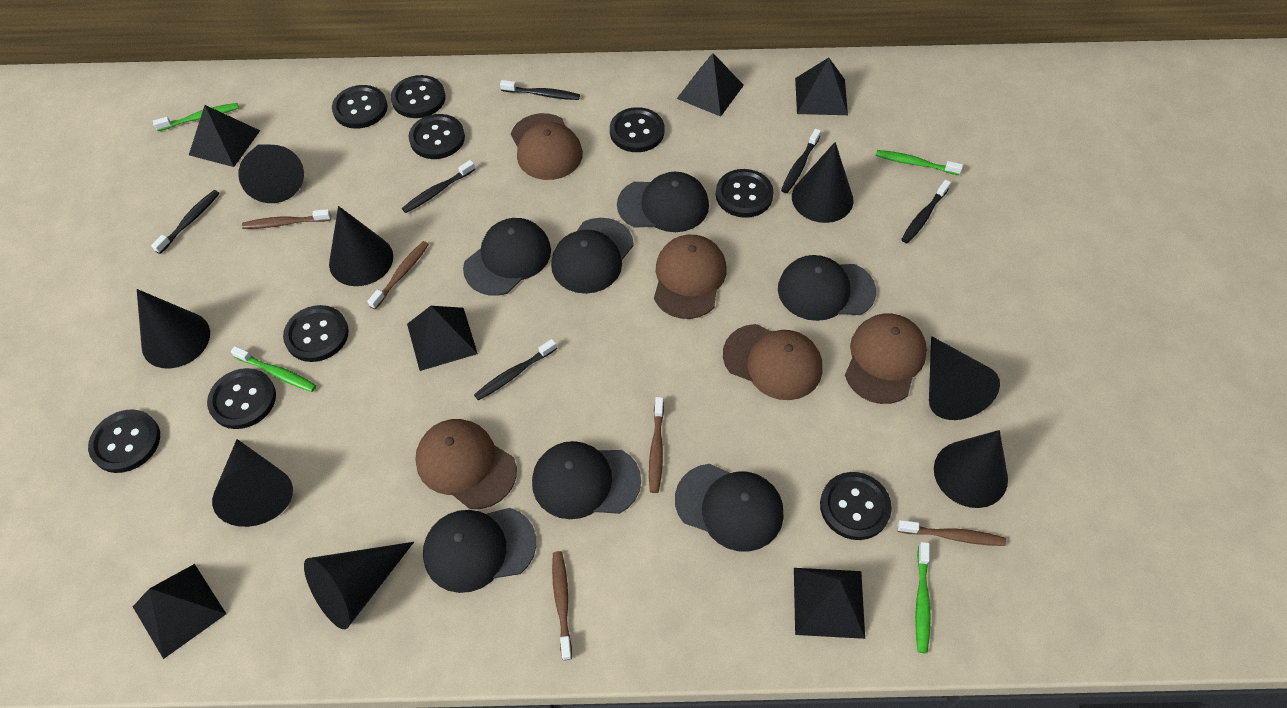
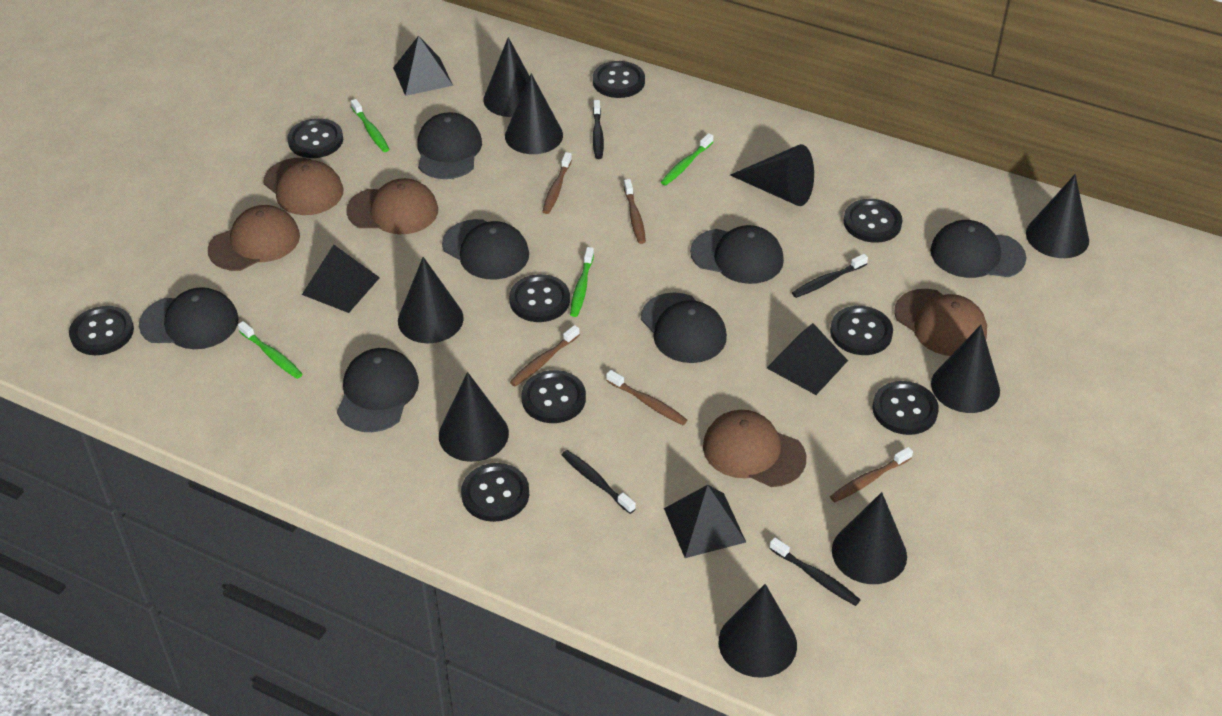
black cone: [137,289,210,369] [212,439,293,527] [238,145,304,203] [304,542,414,629] [329,206,393,286] [792,142,854,223] [929,336,1000,420] [934,430,1008,508] = 8 -> [398,257,464,343] [439,372,509,462] [483,37,530,117] [505,73,563,154] [719,584,797,678] [730,144,814,206] [832,492,907,584] [931,325,1000,413] [1026,174,1089,258] = 9
black pyramid: [133,564,226,659] [189,105,260,167] [407,306,478,371] [677,53,744,117] [794,568,865,639] [795,58,848,115] = 6 -> [302,245,380,313] [393,36,453,96] [664,485,746,558] [767,323,848,395] = 4
black toothbrush: [151,190,220,254] [402,160,475,213] [474,339,557,400] [500,80,580,100] [781,129,821,193] [901,180,951,243] = 6 -> [562,450,636,514] [593,100,604,159] [769,537,860,606] [792,254,868,298] = 4

